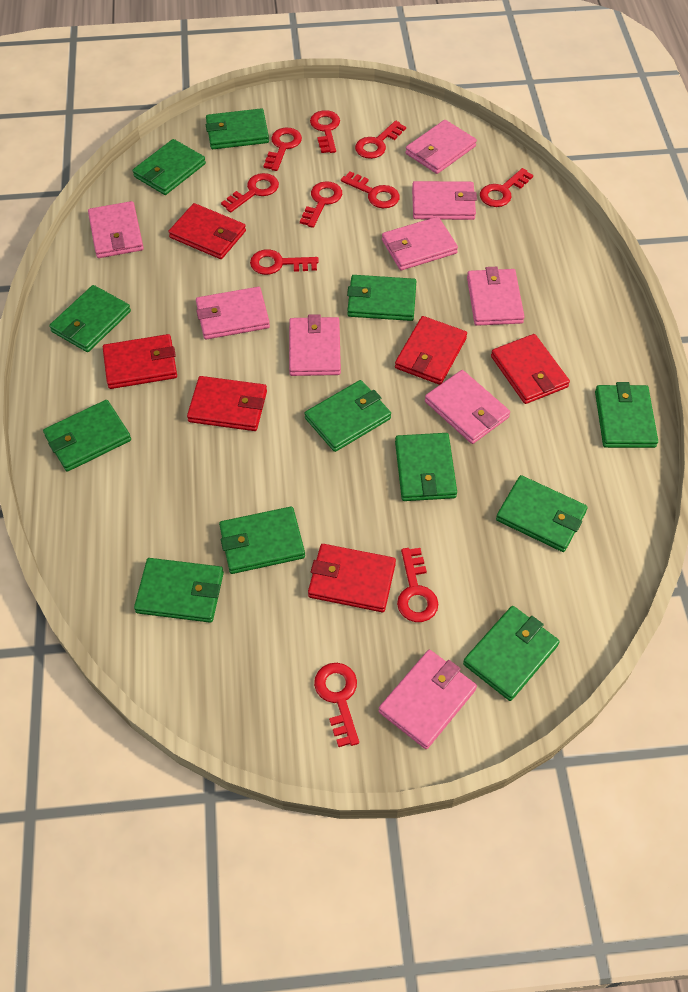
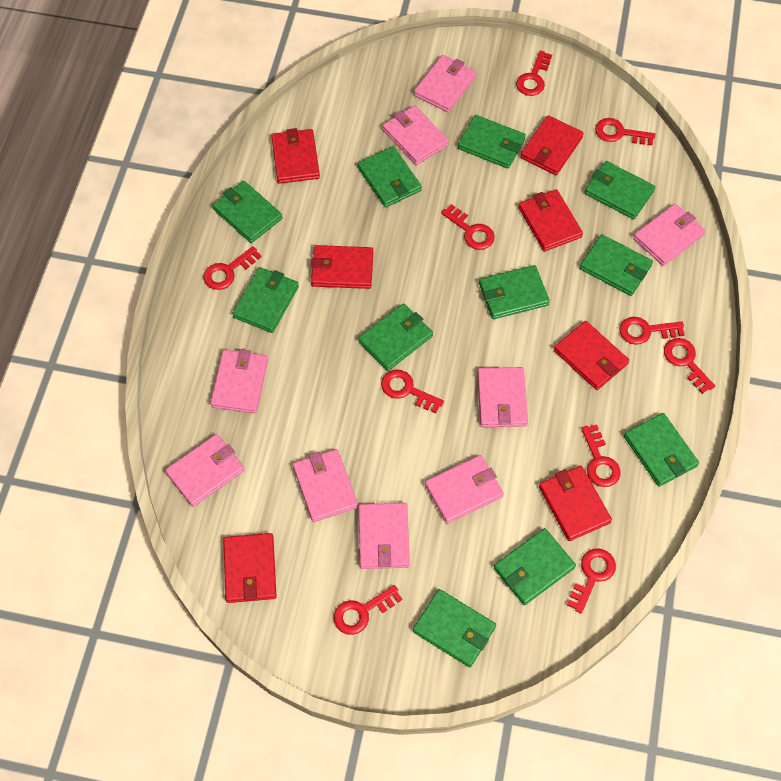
green wallet: [43,400,131,472] [49,285,131,352] [133,139,206,195] [134,558,224,623] [206,108,269,149] [219,507,305,574] [305,380,391,452] [347,275,416,321] [395,433,457,501] [463,606,560,701] [496,475,588,552] [595,382,658,448] = 12 -> [212,181,283,243] [232,267,299,333] [358,146,422,207] [358,304,433,371] [413,589,496,667] [458,115,526,168] [479,265,550,319] [494,528,576,605] [580,234,653,296] [584,161,655,219] [624,413,699,487] = 11
red wallet: [103,334,177,389] [169,203,246,259] [187,376,267,431] [308,544,396,612] [395,316,467,385] [491,334,570,404] = 6 -> [223,533,277,603] [271,128,320,184] [311,245,373,289] [518,189,583,251] [520,115,584,175] [539,466,612,541] [554,321,629,390] = 7

